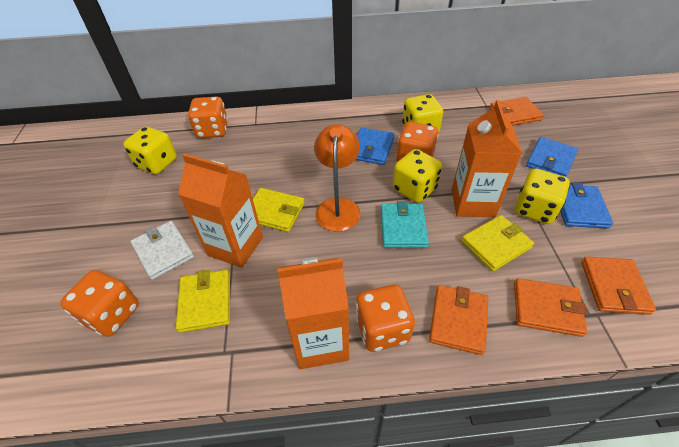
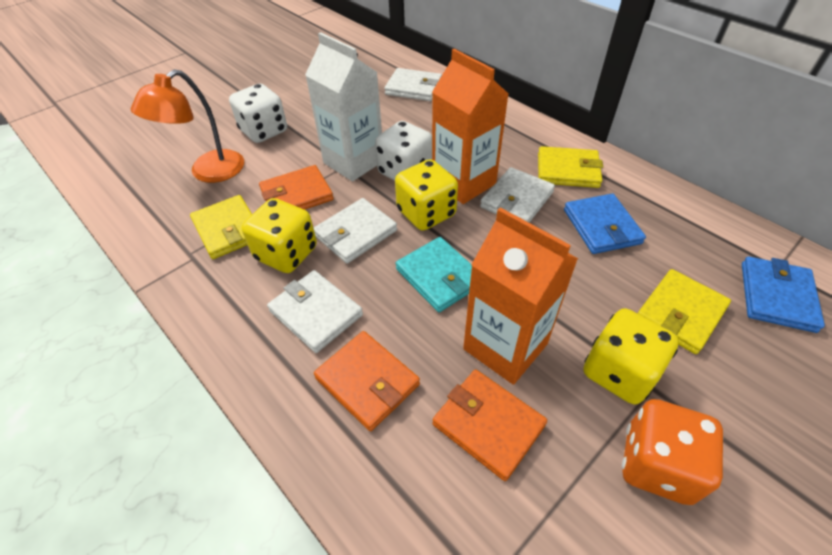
blue wallet: [356,128,395,165] [526,137,578,177] [560,183,613,228] = 3 -> [564,194,646,254] [742,256,825,333] = 2
orange carton: [178,154,263,268] [277,257,349,369] [452,100,522,217] = 3 -> [432,49,509,204] [463,207,578,385] = 2
orange dice: [60,270,139,337] [188,97,228,138] [355,285,415,352] [396,122,439,162] = 4 -> [622,399,723,505] = 1
orange wallet: [429,285,488,355] [489,97,544,126] [514,278,587,337] [581,257,656,315] = 4 -> [259,165,334,210] [314,331,420,431] [433,370,547,481] = 3
white carton: none = 0 -> [305,32,382,181] = 1
white dice: none = 0 -> [229,84,287,143] [375,121,432,181] = 2
white wallet: [130,221,194,280] = 1 -> [267,270,363,353] [314,198,397,264] [384,68,442,101] [480,167,555,223] = 4
yellow dice: [123,127,177,174] [393,149,442,203] [402,94,443,133] [515,169,570,224] = 4 -> [242,198,317,273] [395,159,458,231] [584,308,679,405] = 3

